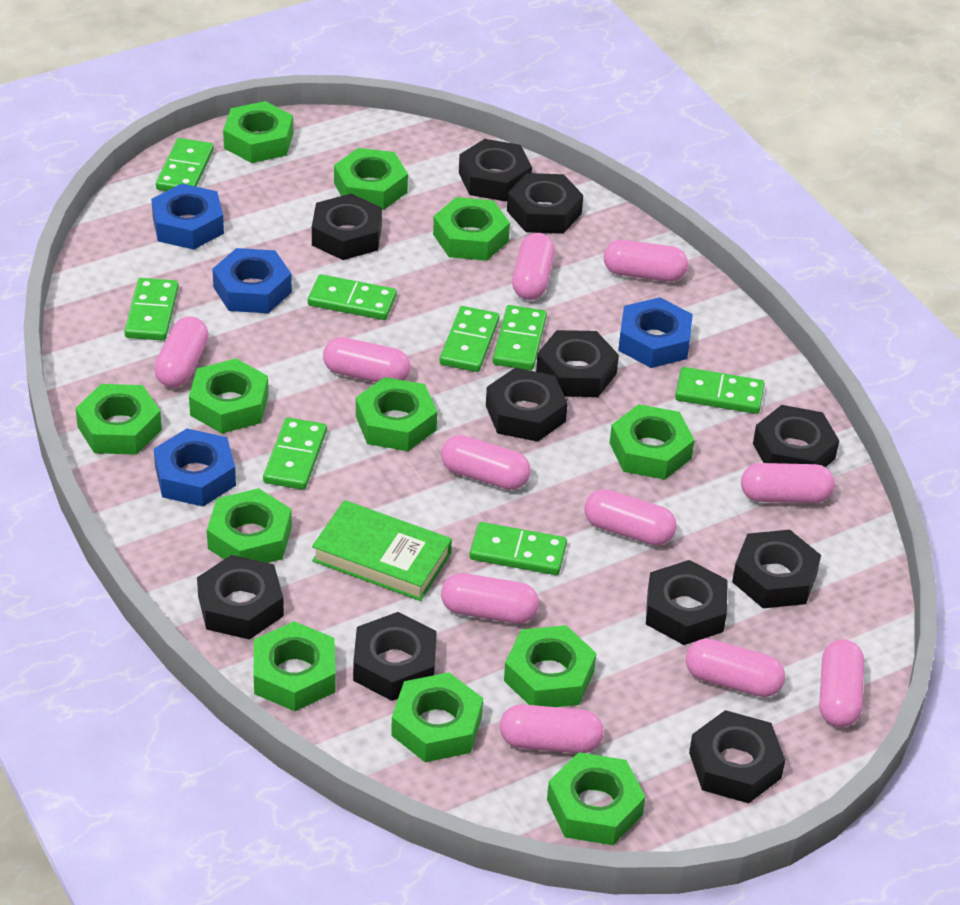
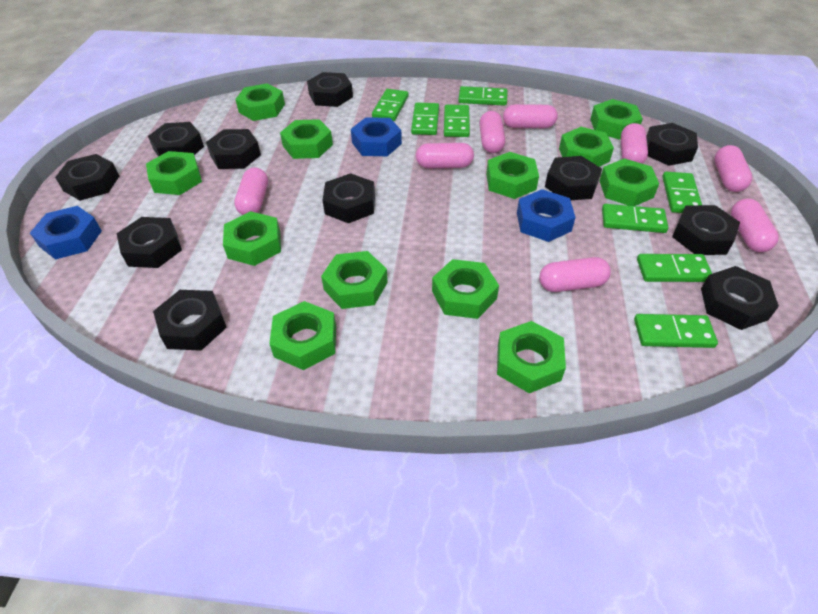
blue nut: [151,184,224,250] [154,428,236,506] [212,248,292,313] [618,297,693,368] = 4 -> [30,206,102,260] [351,117,402,156] [517,189,576,242] = 3
green book: [312,500,452,601] = 1 -> none = 0
pink capsule: [154,316,209,388] [323,337,411,382] [441,435,531,490] [441,573,539,623] [500,704,604,753] [512,233,555,300] [584,489,677,545] [604,240,688,282] [686,639,785,697] [741,463,835,503] [819,640,864,727] = 11 -> [234,167,268,215] [416,143,474,169] [479,111,505,153] [503,104,558,128] [539,257,611,292] [621,123,648,164] [715,145,752,192] [731,198,779,252] = 8

